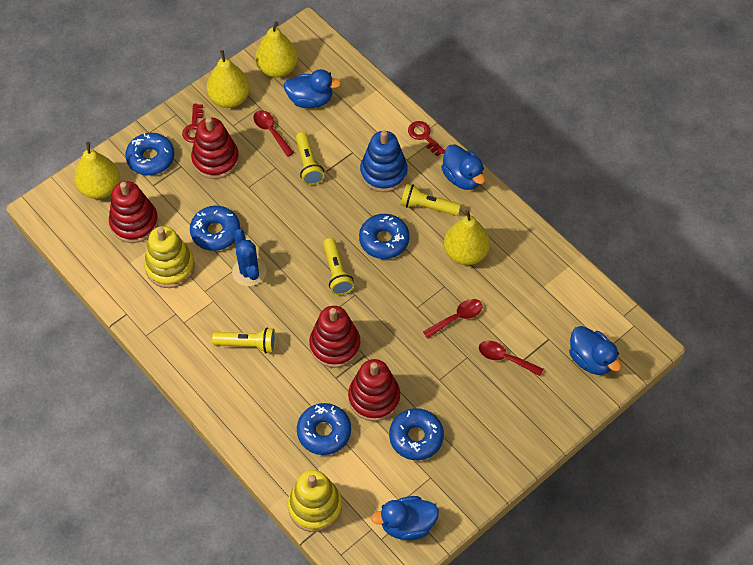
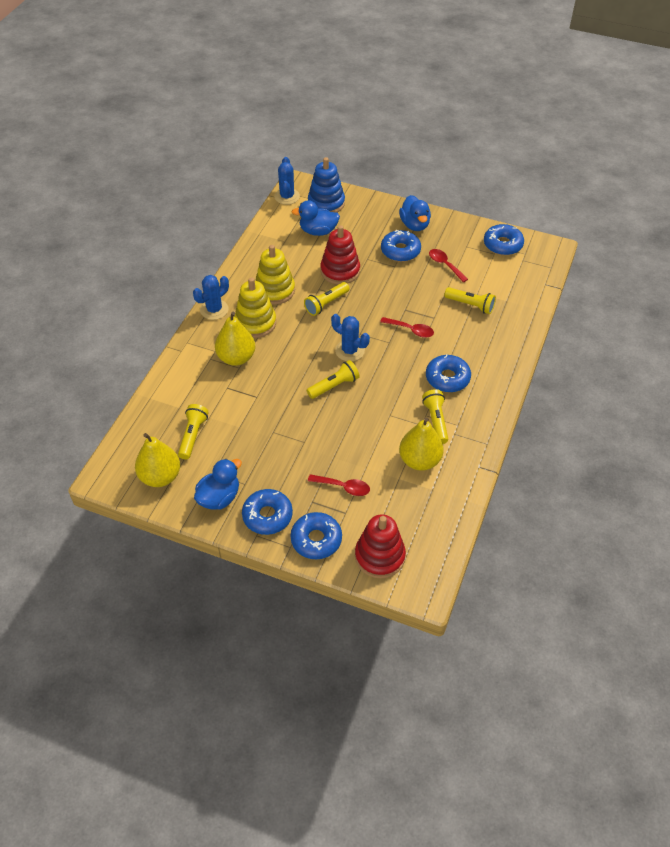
blue cactus: [232,229,267,286] = 1 -> [193,275,229,320] [274,157,300,205] [331,314,370,362] = 3
blue duck: [284,69,341,108] [371,496,439,540] [441,144,485,190] [569,326,621,375] = 4 -> [194,459,242,510] [292,200,340,236] [399,195,431,231] = 3
red key: [182,104,203,143] [408,121,445,157] = 2 -> none = 0
red stacking toy: [109,181,159,243] [191,117,239,179] [309,306,361,368] [348,359,400,421] = 4 -> [321,225,360,285] [355,514,406,579] = 2
yellow flashlight: [212,327,276,353] [296,132,324,185] [323,238,354,295] [401,184,461,216] = 4 -> [178,404,209,459] [304,282,349,316] [307,360,360,399] [422,389,448,444] [444,287,496,314] = 5
yellow pear: [74,142,120,199] [206,50,250,108] [255,21,298,78] [444,210,490,265] = 4 -> [135,433,180,487] [215,312,255,366] [399,418,444,471] = 3

